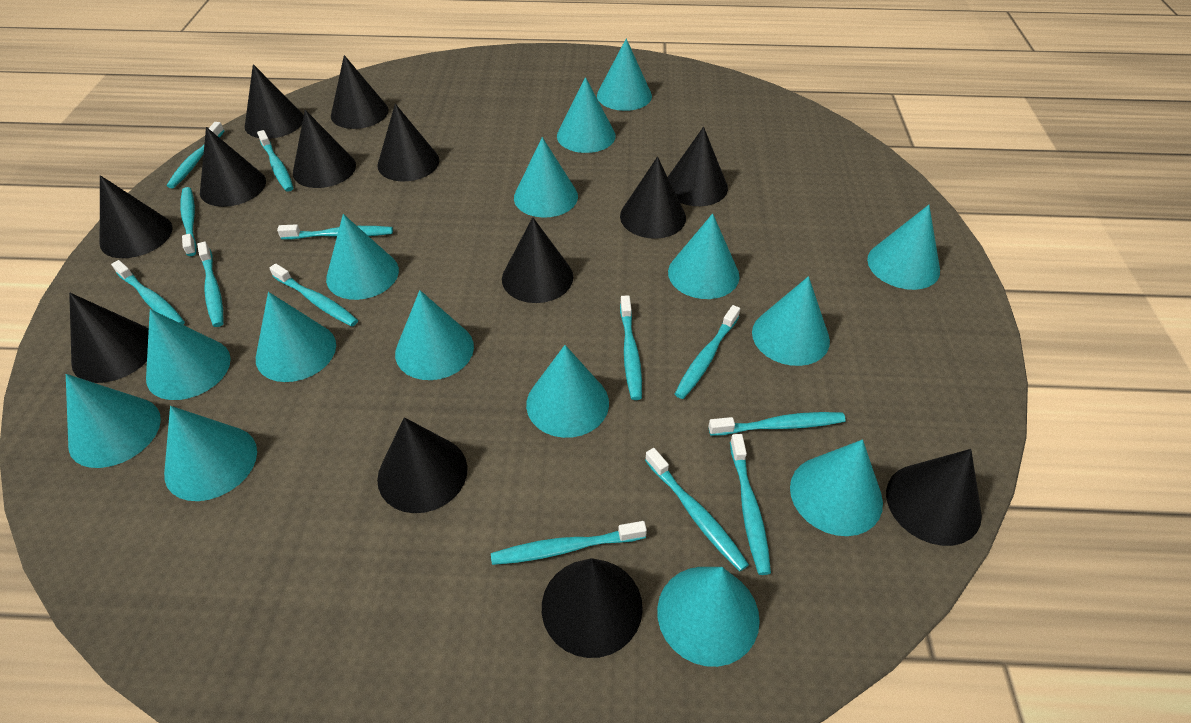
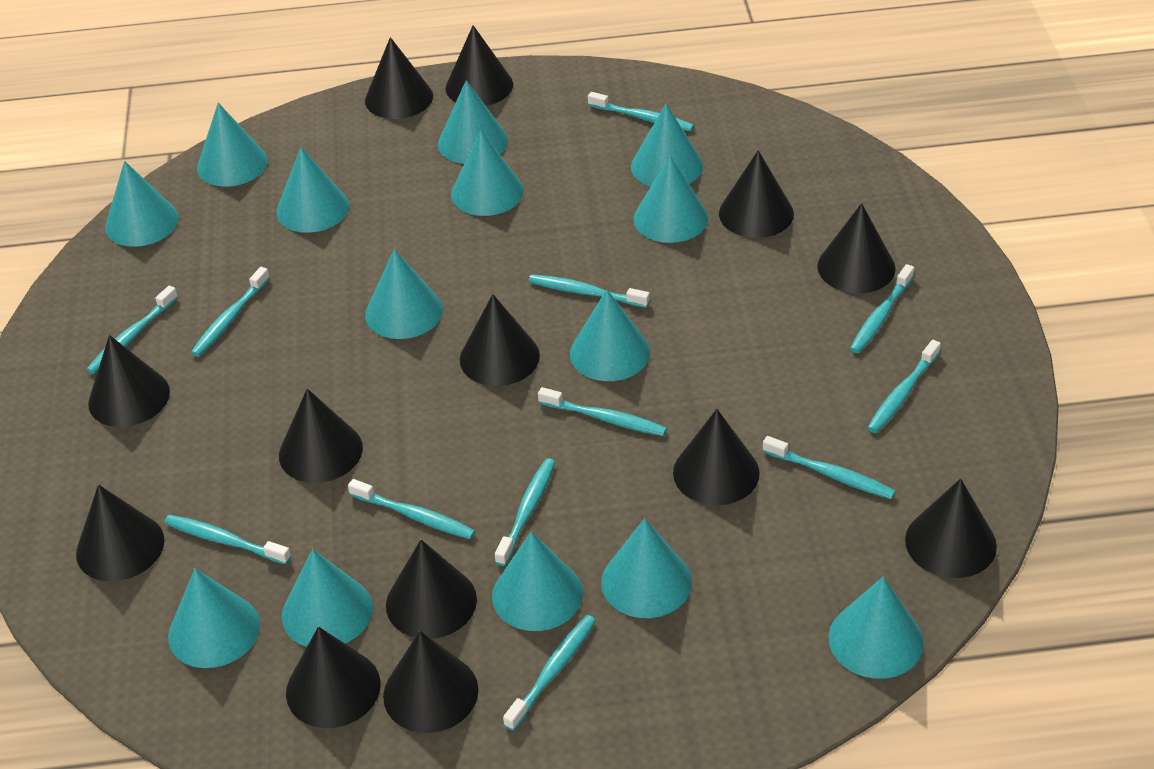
turquoise cone: [66,374,161,468] [146,309,231,400] [164,406,257,501] [256,292,336,382] [326,214,399,300] [395,290,474,380] [514,137,578,218] [526,345,609,438] [557,77,615,153] [597,38,652,111] [657,567,760,667] [668,213,740,299] [752,276,830,366] [790,440,883,536] [867,205,940,290] = 15 -> [105,161,179,247] [168,568,260,668] [197,103,268,187] [276,147,349,233] [282,549,373,647] [365,249,443,339] [438,80,508,164] [451,130,524,216] [492,531,583,631] [570,289,650,381] [601,518,692,618] [631,104,703,187] [633,155,708,243] [828,576,924,679] = 14
turquoise toothbrush: [111,260,185,325] [167,122,225,188] [180,187,197,256] [197,241,223,327] [257,130,293,192] [269,264,358,327] [277,224,393,240] [491,521,647,565] [620,295,642,400] [645,448,749,571] [675,305,740,399] [708,412,846,436] [730,434,771,575] = 13 -> [86,286,178,374] [164,515,291,565] [191,267,270,357] [348,479,476,539] [495,458,555,566] [503,615,596,731] [528,274,650,308] [538,387,667,436] [588,92,694,131] [763,436,896,499] [850,264,914,353] [867,340,941,433] = 12

